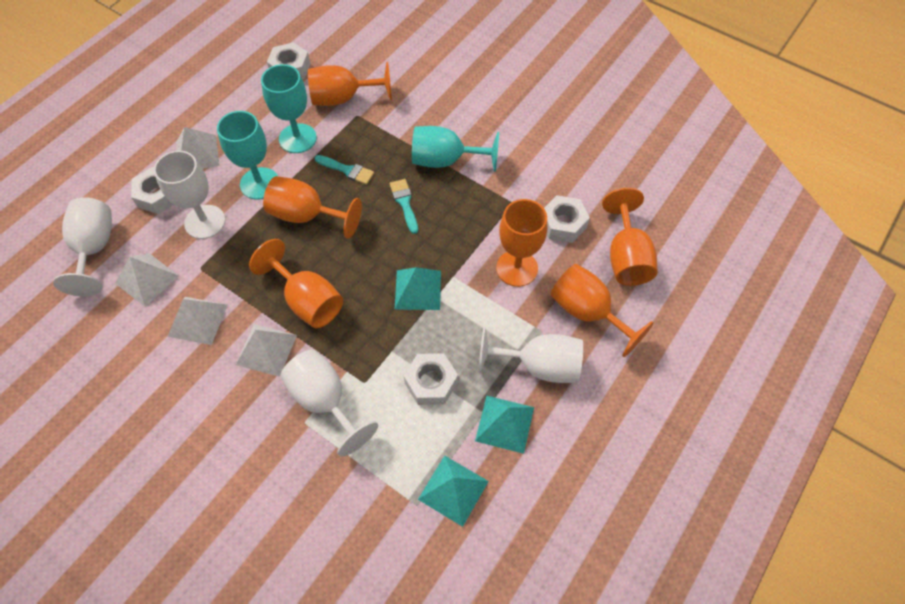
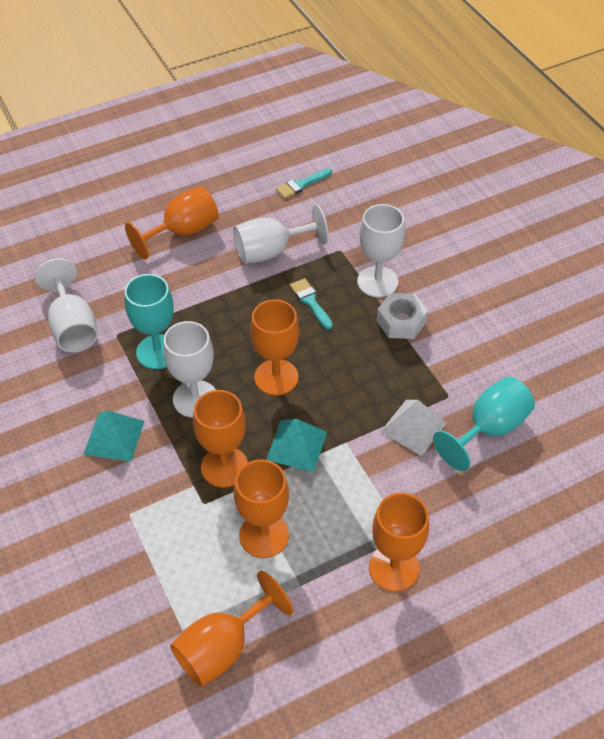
turquoise goblet: [217,111,278,200] [261,64,317,153] [412,126,499,172] = 3 -> [124,274,174,369] [433,376,535,471] = 2
turquoise pyramid: [395,267,441,310] [418,455,489,527] [475,396,534,454] = 3 -> [84,410,144,462] [266,419,327,472] = 2
white nut: [131,167,174,214] [267,42,311,79] [404,353,458,405] [544,195,590,243] = 4 -> [377,293,428,339] = 1
white pyramid: [115,253,179,307] [168,297,228,345] [176,127,220,169] [236,324,297,377] = 4 -> [380,400,447,456] = 1

